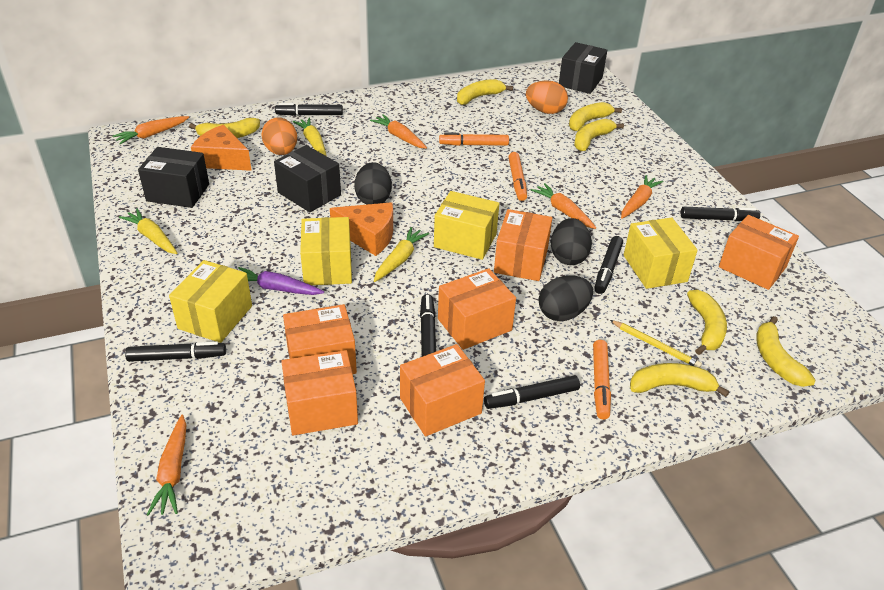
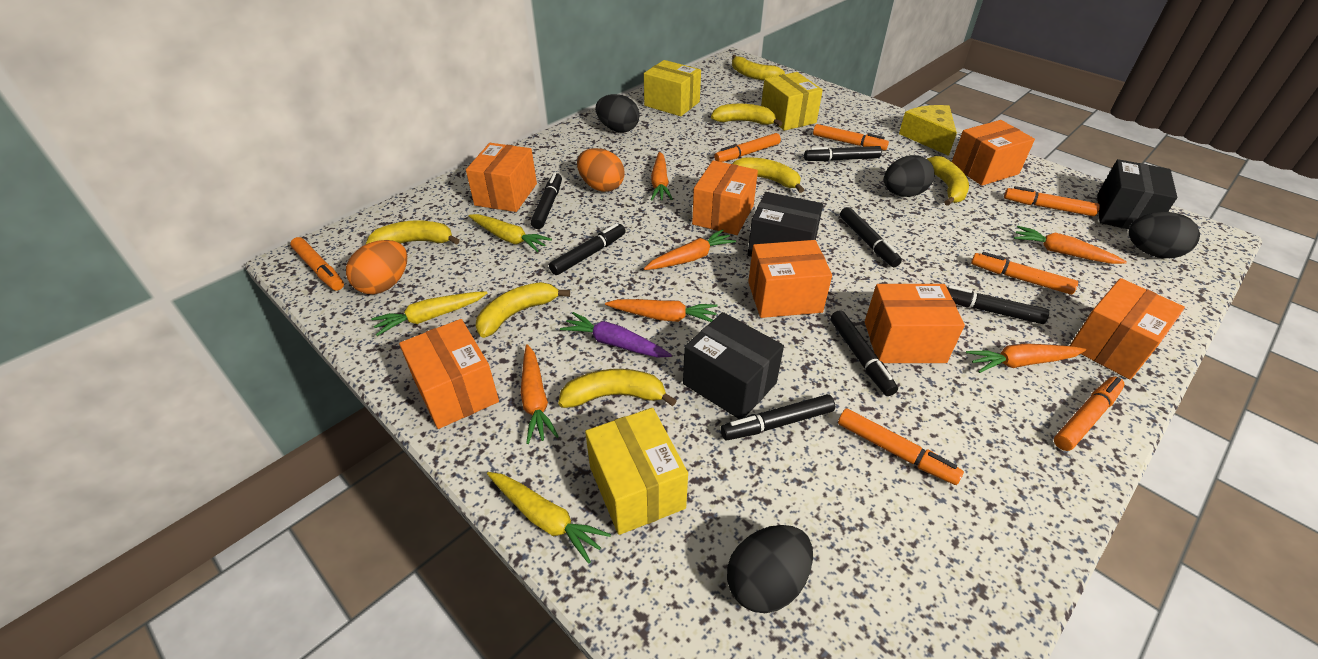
black egg: [354,162,392,204] [538,276,593,321] [551,218,592,265] = 3 -> [596,94,640,133] [727,525,813,613] [884,155,935,197] [1129,212,1200,258] = 4
black marker: [125,342,226,362] [275,103,343,116] [420,294,436,357] [484,375,580,409] [594,236,623,294] [681,207,760,221] = 6 -> [531,172,562,229] [549,223,626,275] [721,394,835,440] [804,146,882,161] [830,310,898,396] [840,207,902,267] [947,285,1049,324] = 7
orange box: [281,350,358,435] [283,304,357,374] [400,344,485,436] [438,268,516,350] [494,209,552,281] [719,215,799,290] = 6 -> [399,319,499,429] [466,143,537,212] [692,160,758,235] [748,240,832,318] [865,284,965,363] [952,120,1035,186] [1070,278,1185,380] = 7
orange carrot: [113,116,189,144] [147,415,186,516] [370,114,427,149] [531,183,596,229] [621,175,663,219] = 5 -> [520,344,559,444] [605,299,718,322] [644,229,736,270] [651,152,673,201] [966,343,1086,373] [1014,226,1127,264] = 6
orange cheese: [191,125,252,171] [330,202,393,256] = 2 -> none = 0
orange marker: [439,133,509,146] [508,152,527,201] [593,340,611,419] = 3 -> [290,237,344,291] [714,133,781,162] [813,124,889,151] [838,408,964,485] [971,252,1078,295] [1004,186,1100,216] [1054,376,1125,451] = 7
yellow box: [169,260,252,343] [300,217,352,285] [434,191,499,260] [624,217,698,289] = 4 -> [585,408,688,535] [644,60,701,116] [761,72,823,131] = 3
yellow cheese: none = 0 -> [899,105,957,156] = 1
yellow pencil: [610,320,702,368] = 1 -> none = 0

